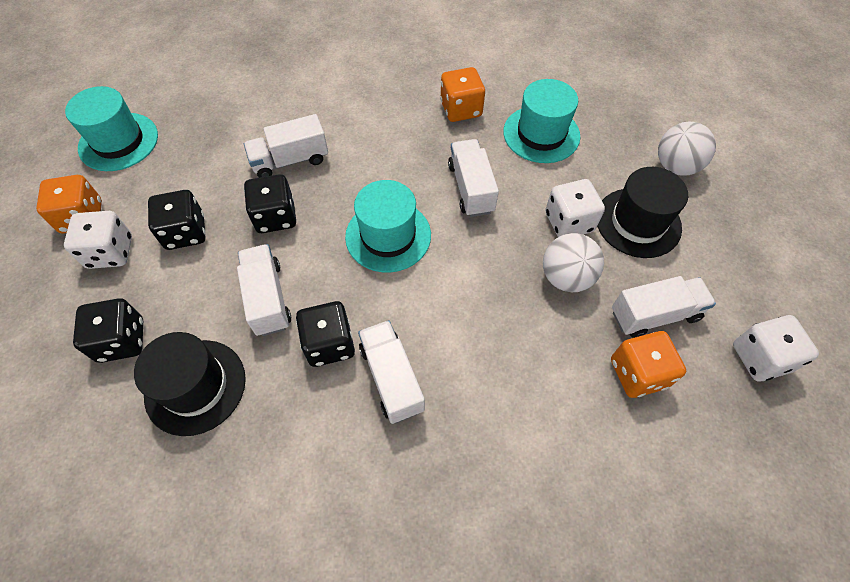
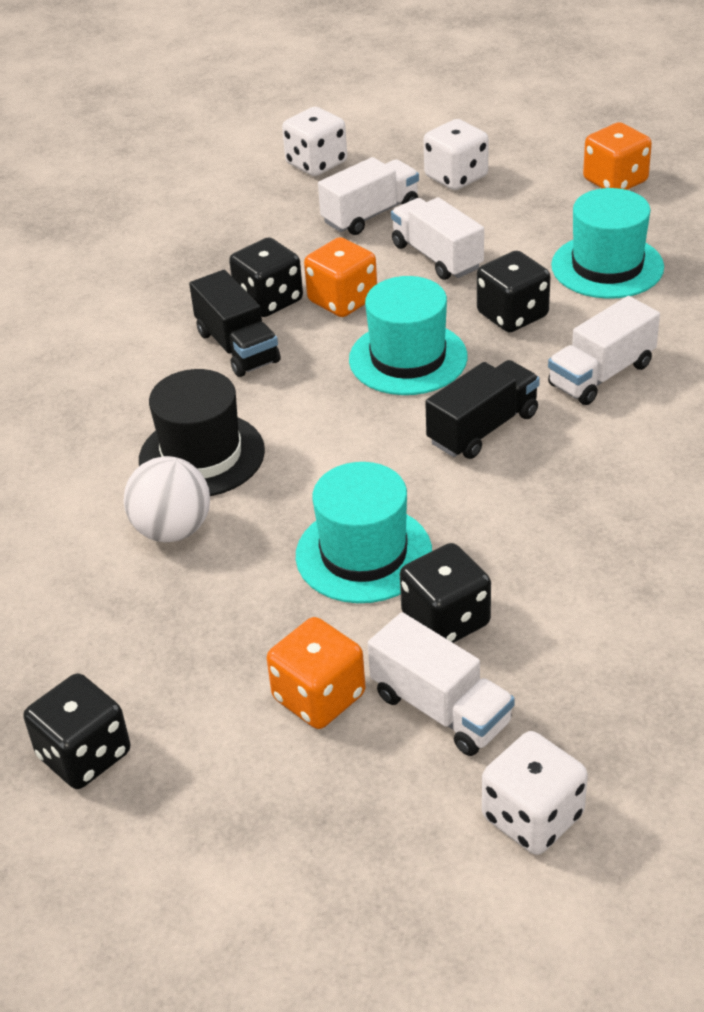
black hat: [134,332,246,436] [597,167,688,258] = 2 -> [139,369,265,496] = 1
black truck: none = 0 -> [189,270,280,377] [425,360,540,459] = 2
white ball: [543,233,604,292] [658,122,716,176] = 2 -> [124,456,210,542] = 1
white truck: [237,244,291,336] [244,114,328,178] [358,320,425,424] [448,139,499,217] [612,276,716,338] = 5 -> [318,157,419,235] [368,612,515,756] [391,197,484,280] [548,296,660,405] = 4

